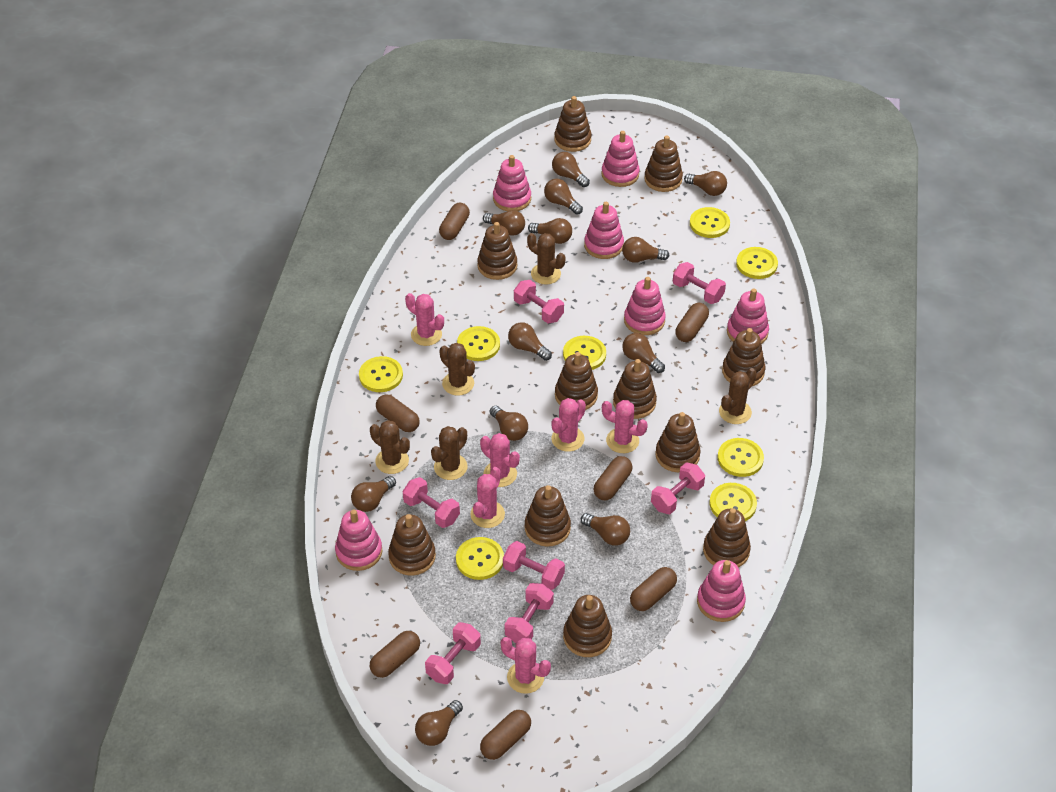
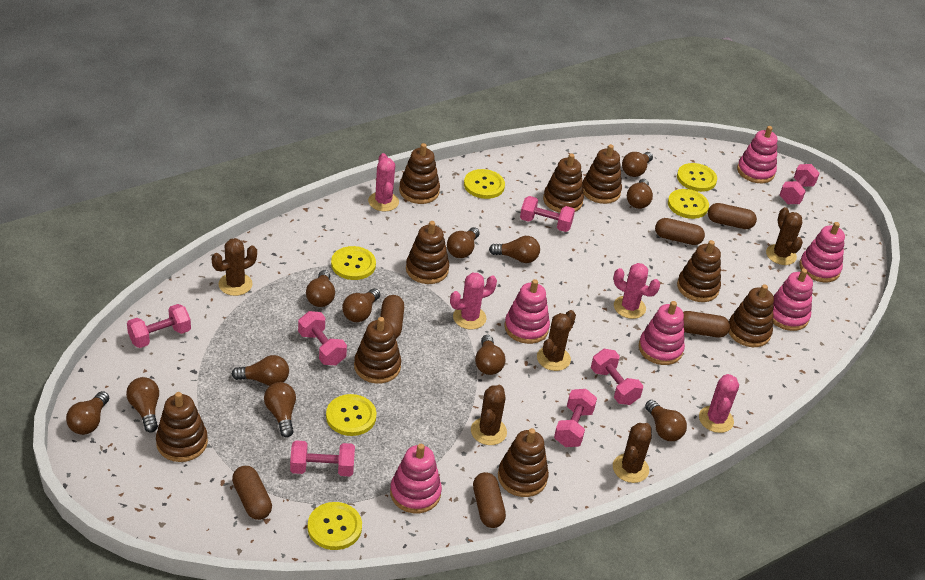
brown capsule: [370,631,420,678] [376,394,420,432] [439,202,470,240] [480,710,531,760] [593,456,632,500] [630,567,677,611] [675,303,709,342] = 7 -> [232,466,272,520] [380,295,404,338] [473,472,506,528] [655,218,705,245] [683,311,730,337] [708,203,757,229] = 6
brown stacking toy: [388,514,436,576] [477,222,517,280] [525,485,571,547] [554,96,591,152] [555,352,598,410] [563,595,612,657] [613,359,657,419] [644,136,683,192] [655,412,700,472] [703,508,751,567] [722,328,765,386] = 11 -> [156,392,208,462] [354,317,401,384] [399,143,440,204] [406,221,449,284] [498,428,549,497] [543,153,584,213] [582,144,622,204] [677,240,721,302] [729,284,774,347] = 9
pink cactus: [405,293,444,346] [471,467,505,528] [480,433,520,487] [500,637,551,694] [552,398,586,452] [602,400,648,453] = 6 -> [368,153,399,211] [450,273,497,329] [613,263,660,319] [699,374,739,433] = 4
pink stacking toy: [335,509,382,571] [493,155,531,211] [584,202,624,259] [601,131,640,187] [624,277,666,335] [697,560,746,622] [727,288,769,344] = 7 -> [390,444,442,513] [504,279,550,344] [639,301,685,365] [737,126,778,183] [773,269,813,331] [799,222,845,282] = 6
yellow button: [359,356,403,392] [456,537,504,580] [457,326,500,361] [563,336,606,370] [690,207,730,238] [710,483,757,521] [718,438,764,477] [736,247,778,279] = 8 -> [308,502,362,550] [326,394,377,436] [331,246,376,280] [464,169,505,199] [668,189,709,219] [677,163,717,192] = 6

